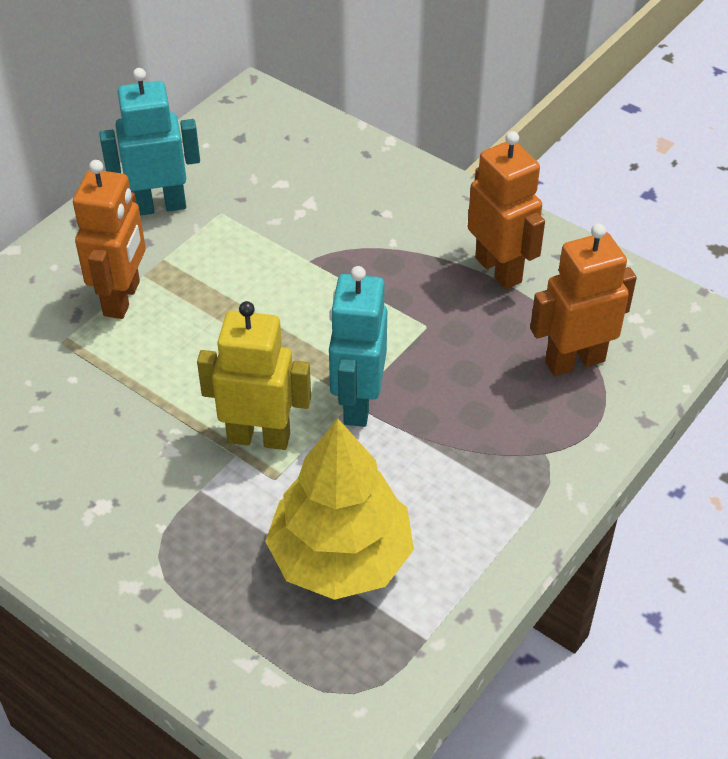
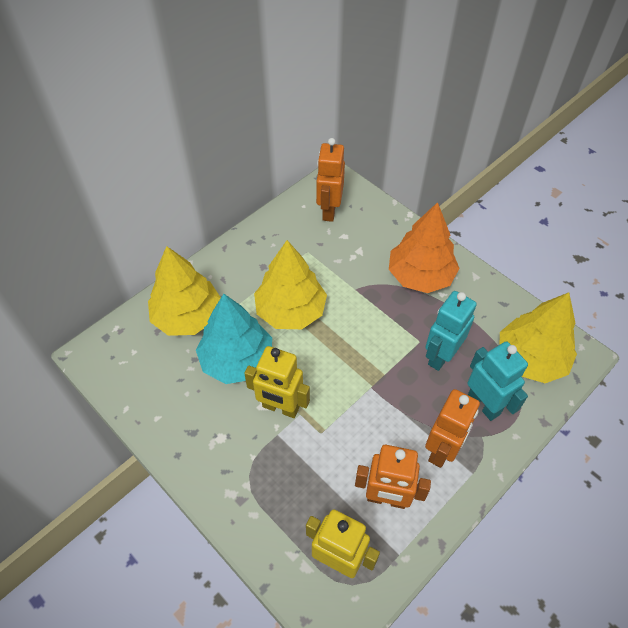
orange tree: none = 0 -> [389,202,459,293] = 1
turquoise tree: none = 0 -> [196,294,272,384] = 1
yellow robot: [197,301,311,450] = 1 -> [244,346,310,418] [306,509,380,578] = 2
yellow tree: [265,418,414,600] = 1 -> [148,246,221,336] [254,240,327,329] [500,292,577,383] = 3

